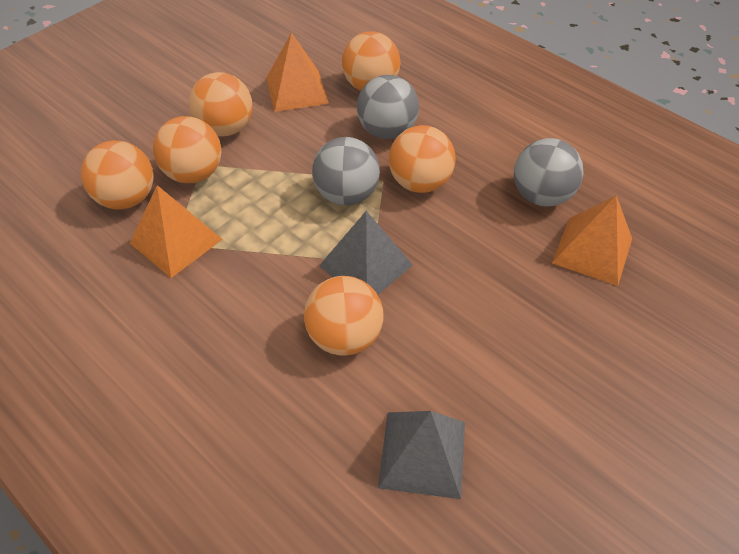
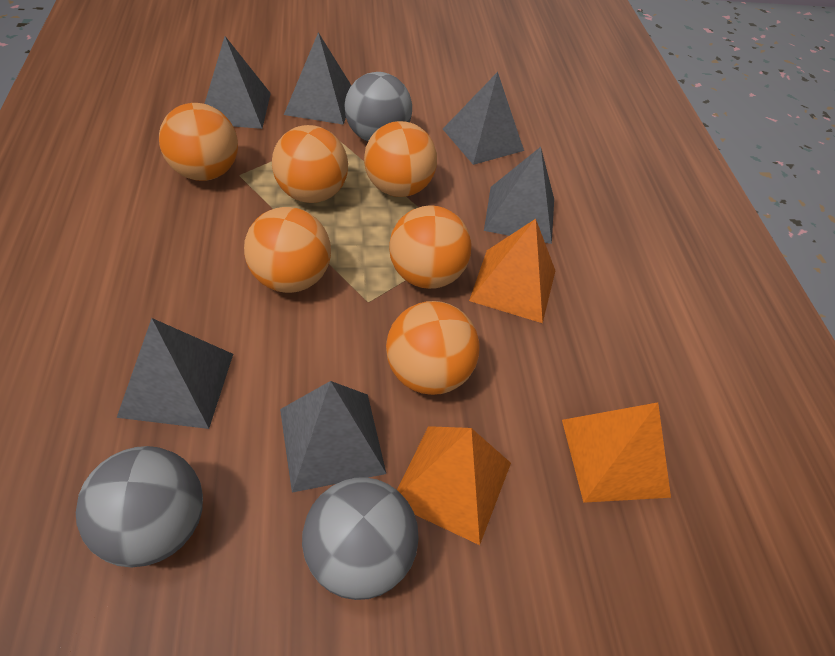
grey pyramid: [319,211,413,295] [378,411,465,499] = 2 -> [117,318,233,429] [204,36,271,129] [280,381,386,493] [284,32,352,125] [443,72,524,165] [484,147,554,244] = 6

